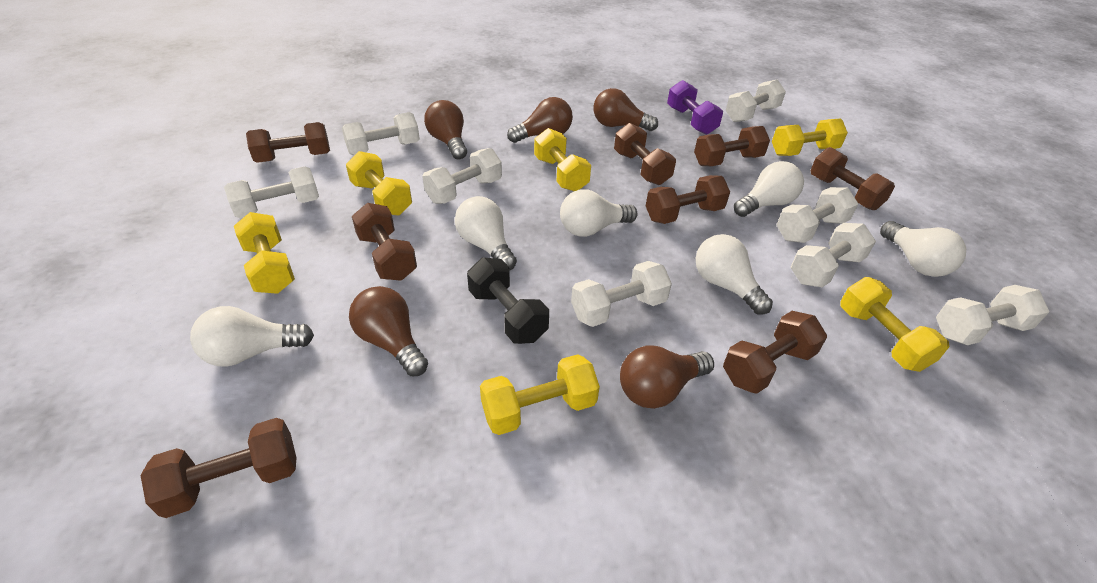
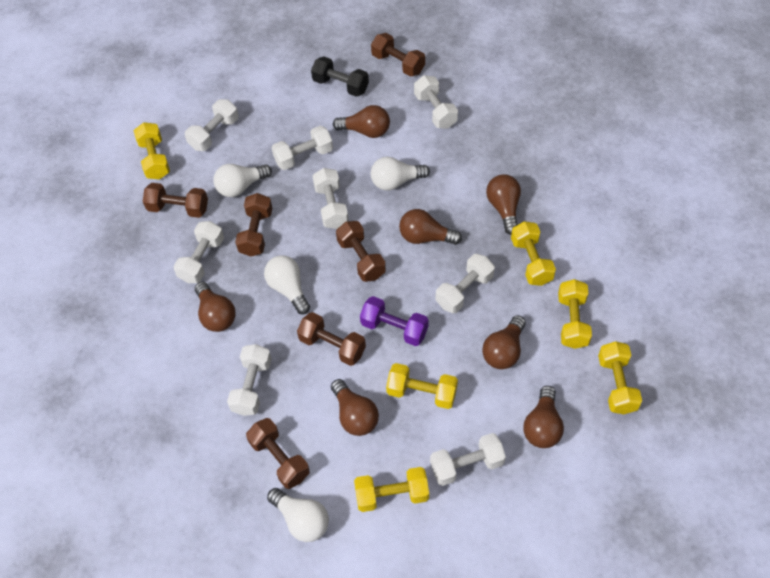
brown dumbbell: [140,418,296,518] [246,122,330,163] [352,203,417,281] [614,123,676,185] [646,175,730,224] [694,126,770,166] [723,311,827,394] [810,147,895,210] = 8 -> [143,183,208,218] [235,193,272,257] [246,418,310,489] [297,312,366,366] [336,221,386,282] [371,33,425,77] = 6
brown light bulb: [349,286,428,376] [424,100,467,160] [507,97,573,143] [593,88,658,131] [620,345,714,409] = 5 -> [195,282,236,332] [331,379,379,436] [333,105,390,138] [399,209,462,245] [482,315,526,369] [486,174,521,235] [523,386,564,448] = 7
white light bulb: [190,306,314,366] [455,196,517,271] [560,189,638,237] [696,234,773,314] [734,161,804,217] [880,221,966,277] = 6 -> [214,164,272,197] [264,255,310,314] [267,488,329,542] [371,157,430,190] = 4

